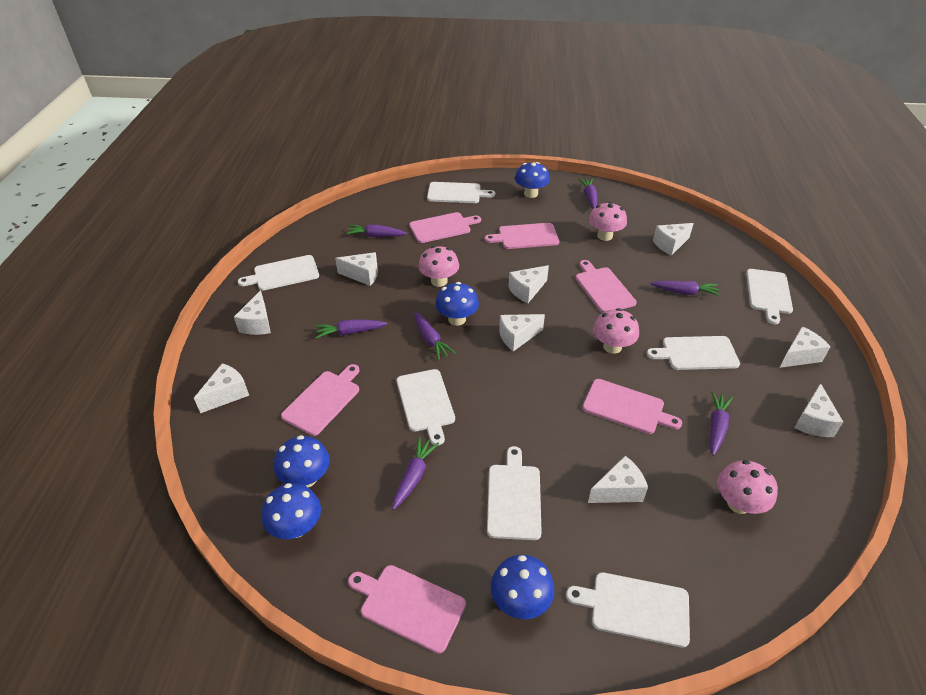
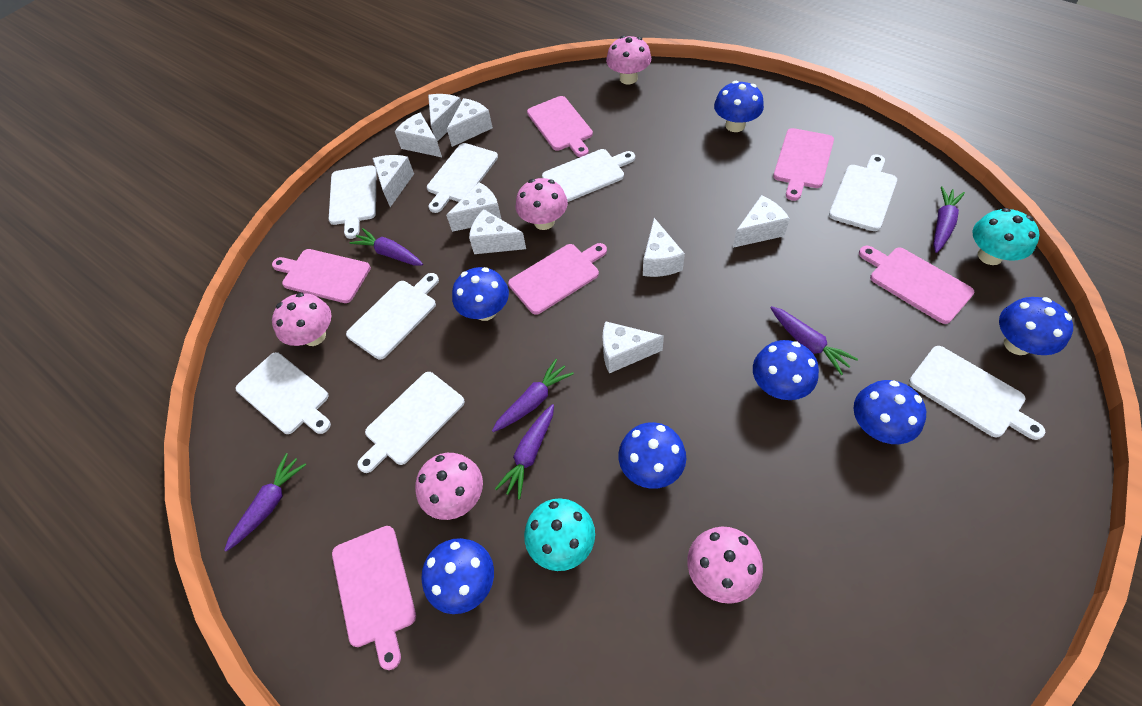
blue mushroom: [262,483,321,539] [274,435,330,487] [435,282,479,326] [491,555,554,619] [515,162,550,198] = 5 -> [421,538,494,614] [452,267,509,321] [618,422,686,489] [714,81,764,132] [753,340,819,400] [853,380,926,444] [999,297,1073,355] = 7
pink mushroom: [418,246,459,287] [589,202,627,241] [593,308,639,354] [717,460,778,514] = 4 -> [272,293,331,346] [415,453,483,520] [516,178,568,230] [606,36,651,84] [687,527,763,604] = 5
purple carrot: [315,319,387,339] [345,224,407,237] [392,437,439,510] [414,312,455,360] [578,178,597,209] [650,281,720,296] [710,391,733,456] = 7 -> [224,453,306,551] [350,228,423,265] [492,359,574,432] [495,404,554,500] [770,306,858,375] [933,186,965,253] = 6
turquoise mushroom: none = 0 -> [524,498,595,571] [972,208,1040,265] = 2
white cutting board: [238,255,319,291] [397,369,455,446] [427,182,495,203] [487,446,542,540] [566,572,690,648] [647,336,740,370] [746,269,793,324] = 7 -> [236,352,331,434] [329,165,376,239] [346,273,439,360] [357,372,465,473] [427,143,498,213] [542,149,635,202] [829,154,897,231] [909,346,1045,440] = 8

